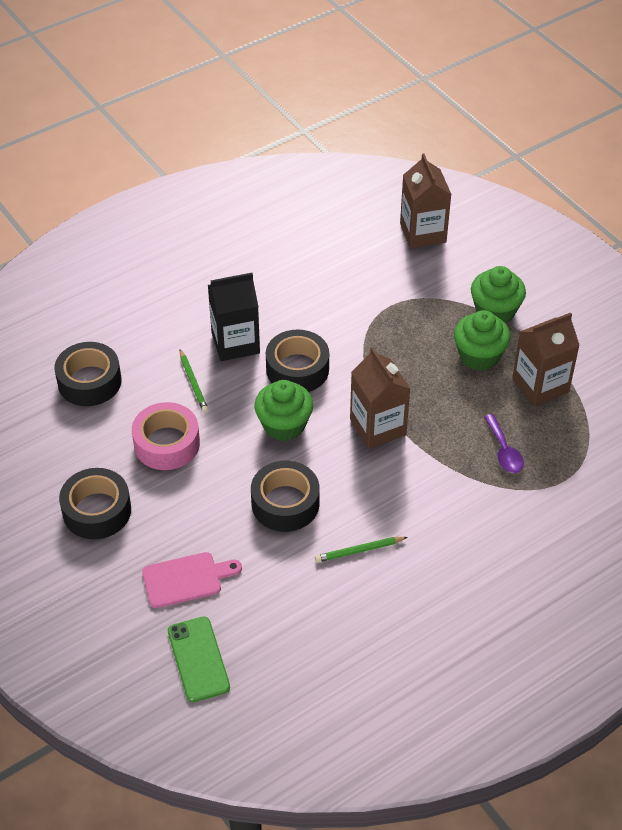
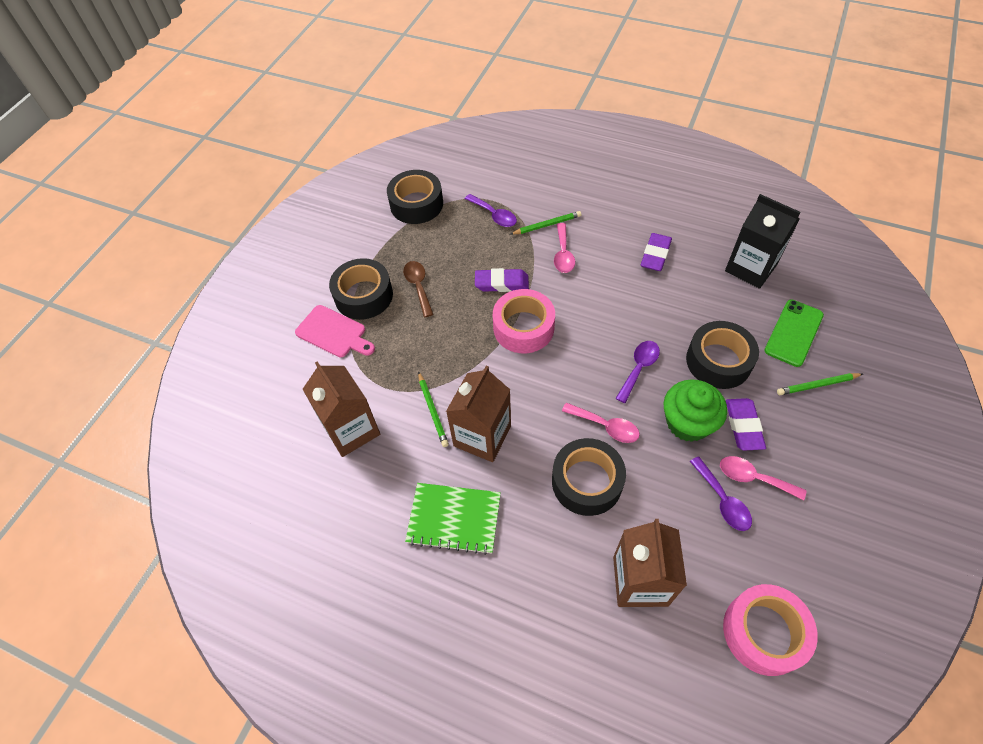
brown spoon: none = 0 -> [403,261,434,317] = 1
green cupcake: [254,380,313,441] [454,310,511,370] [471,266,526,323] = 3 -> [663,380,727,442] = 1
green notebook: none = 0 -> [405,483,501,555] = 1
green pencil: [180,349,209,413] [315,537,408,563] = 2 -> [418,371,449,447] [511,211,581,235] [777,373,863,395] = 3
pink spoon: none = 0 -> [554,223,575,273] [562,403,640,443] [720,456,806,500] = 3
pink tape: [132,402,200,470] = 1 -> [493,289,555,353] [723,584,818,676] = 2
purple eraser: none = 0 -> [475,268,529,292] [641,233,672,271] [726,398,766,451] = 3
purple spoon: [484,414,524,473] = 1 -> [465,194,517,227] [615,341,660,403] [690,456,752,531] = 3

